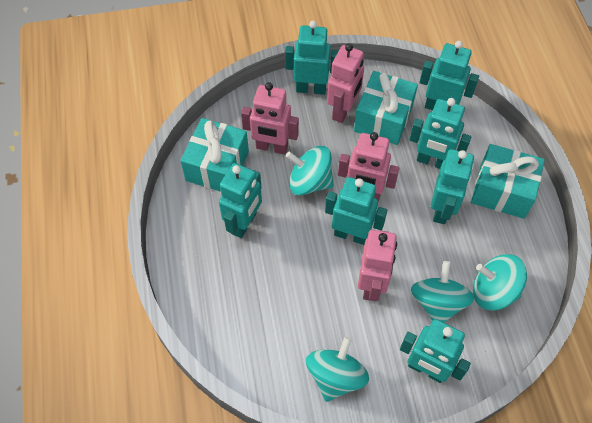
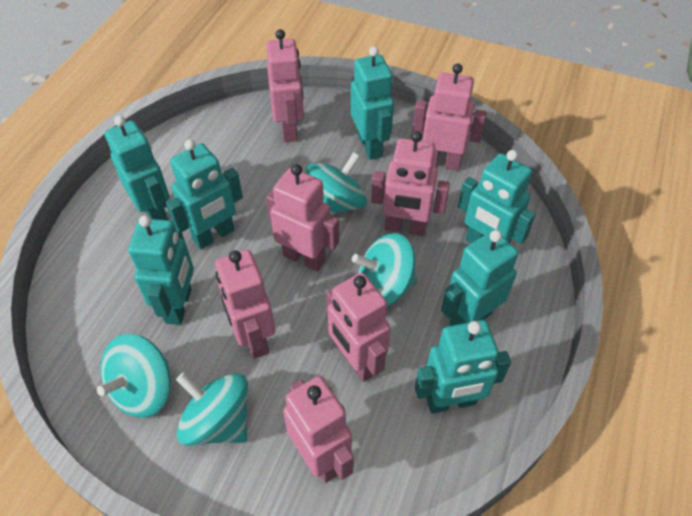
pink robot: [241,82,299,154] [327,43,364,123] [338,132,399,201] [358,230,397,301] = 4 -> [215,250,275,359] [266,29,304,142] [266,164,339,272] [283,376,354,483] [326,273,391,382] [371,131,450,236] [413,63,486,171] = 7
turquoise gift: [180,118,249,192] [354,71,418,145] [471,144,545,219] = 3 -> none = 0

